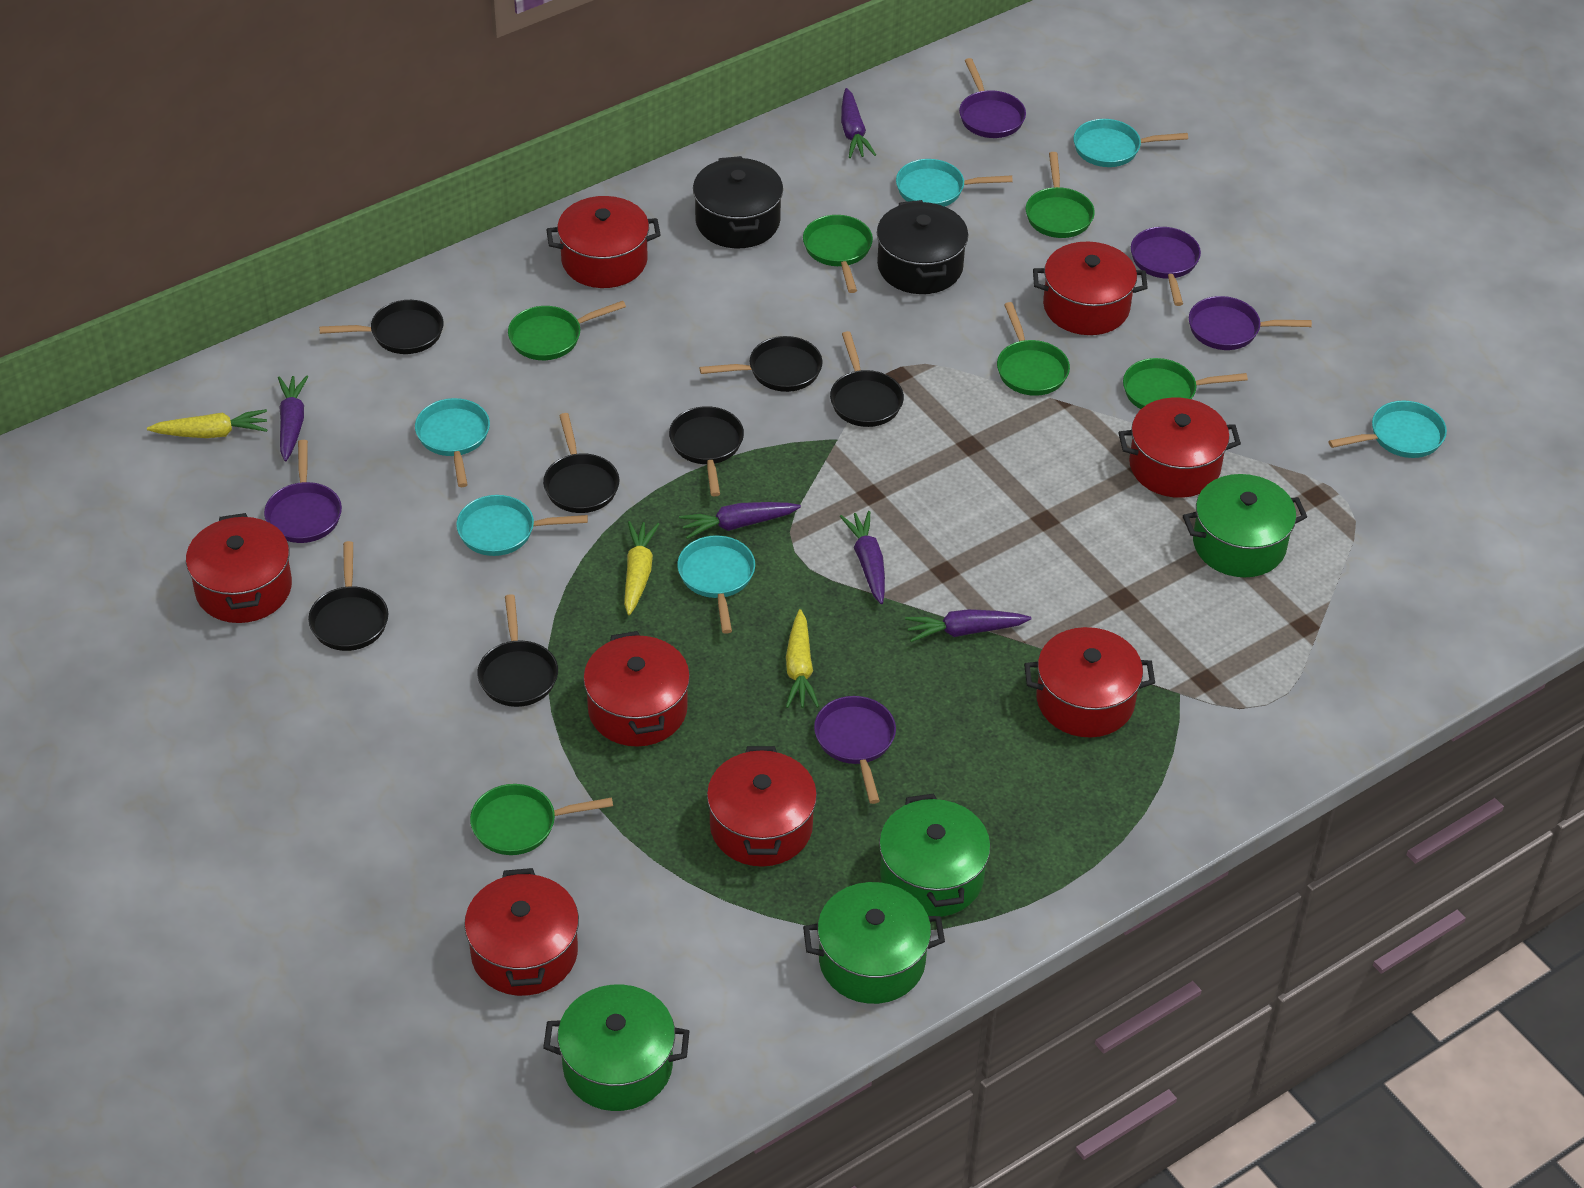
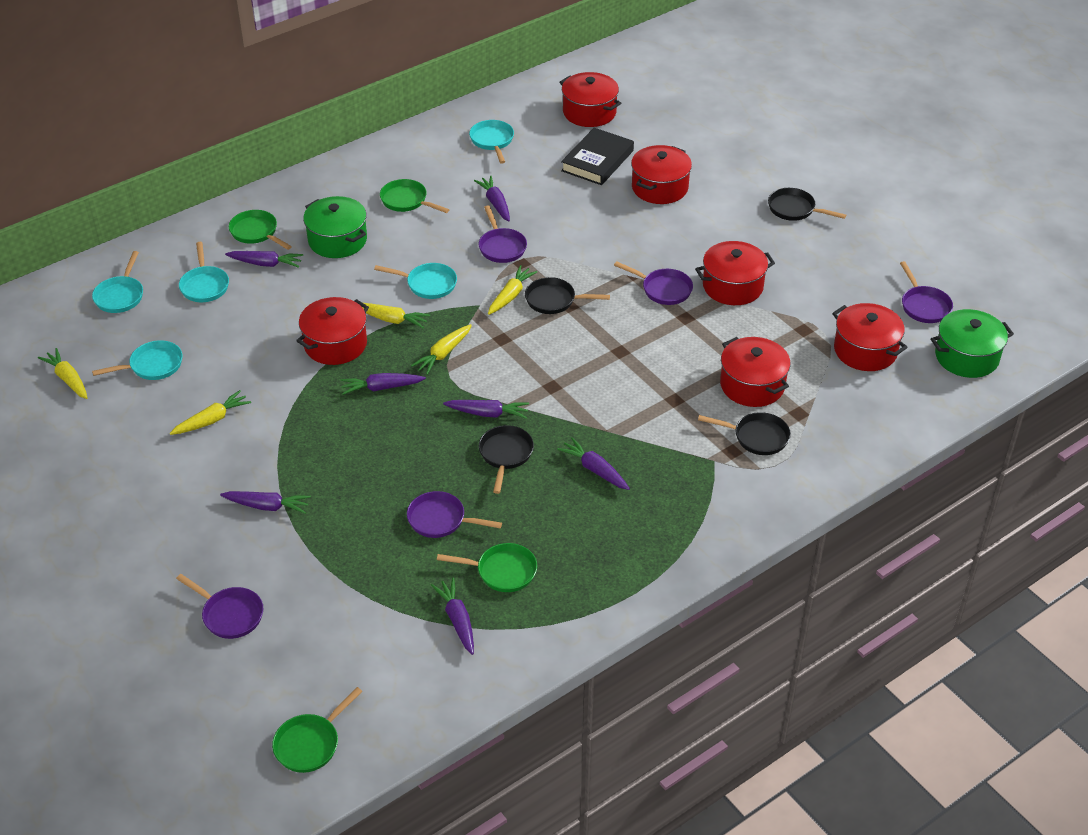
black book: none = 0 -> [561,128,634,185] = 1
black pan: [308,541,388,651] [319,300,444,354] [477,594,558,707] [543,413,620,513] [669,406,744,496] [699,336,822,392] [830,331,904,427] = 7 -> [478,425,534,494] [525,277,610,314] [698,412,791,455] [768,188,846,221] = 4
black pot: [693,156,783,248] [877,200,968,294] = 2 -> none = 0
green pan: [470,784,613,855] [508,301,626,360] [803,215,873,293] [997,302,1070,396] [1026,152,1095,238] [1123,358,1248,409] = 6 -> [229,210,292,250] [272,687,363,773] [380,179,449,213] [437,543,537,592] = 4
green pot: [543,984,690,1111] [803,882,945,1004] [879,794,991,917] [1183,474,1307,577] = 4 -> [303,196,367,258] [931,309,1014,378] = 2
purple carrot: [278,375,308,461] [679,502,801,539] [840,511,885,604] [841,88,876,158] [905,609,1031,642] = 5 -> [220,491,311,513] [225,251,303,268] [341,373,426,395] [431,577,474,655] [443,400,529,419] [474,176,510,221] [557,437,630,490] = 7
red pot: [186,513,292,623] [464,868,579,996] [546,196,661,288] [583,631,690,747] [707,746,817,867] [1024,627,1155,738] [1033,242,1148,335] [1118,398,1241,498] = 8 -> [296,297,369,365] [559,72,621,127] [631,145,692,204] [695,241,775,305] [720,337,790,407] [832,303,908,371] = 6
turquoise pan: [415,398,490,487] [456,495,588,556] [677,536,755,634] [896,159,1013,207] [1073,119,1188,167] [1329,401,1447,458] = 6 -> [92,251,143,313] [92,340,183,380] [179,242,229,302] [374,263,457,299] [469,120,514,164] = 5
yellow carrot: [147,409,267,438] [624,521,659,615] [786,609,819,708] = 3 -> [38,348,87,399] [169,390,251,435] [361,303,430,328] [411,324,472,375] [488,265,537,315] = 5

